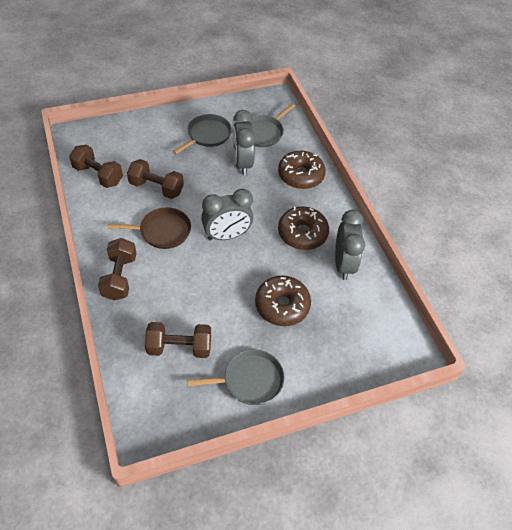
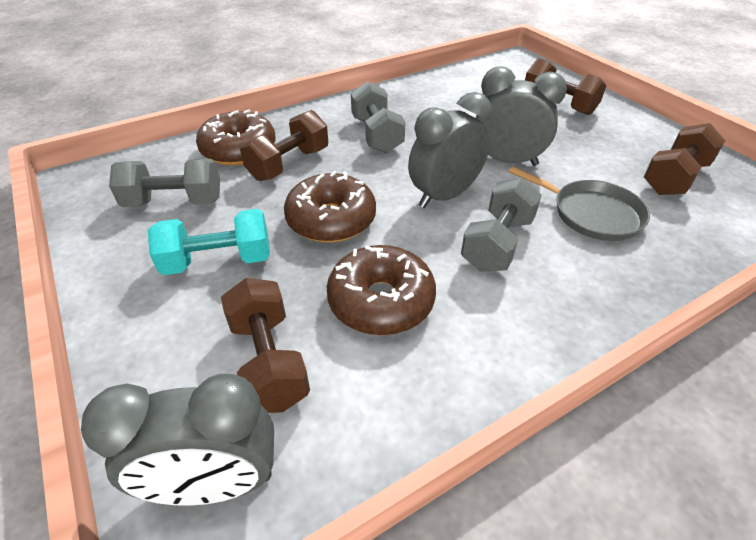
brown pan: [107,207,191,249] = 1 -> none = 0
grey dumbbell: none = 0 -> [109,159,220,207] [351,81,405,153] [461,177,542,272] = 3
grey pan: [173,114,232,154] [187,349,285,405] [243,103,295,147] = 3 -> [509,166,650,241] = 1
turquoise dumbbell: none = 0 -> [148,209,270,275] = 1

